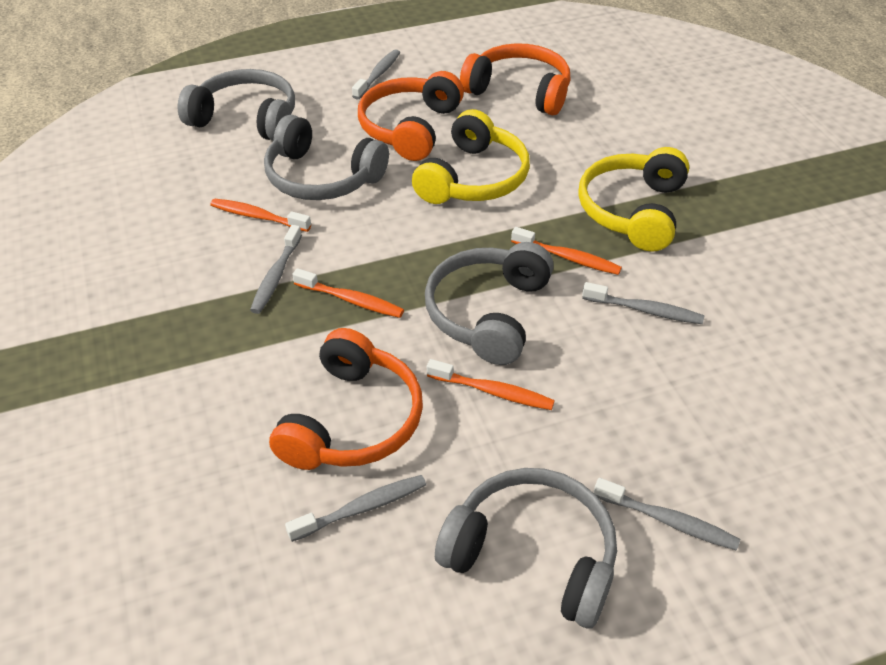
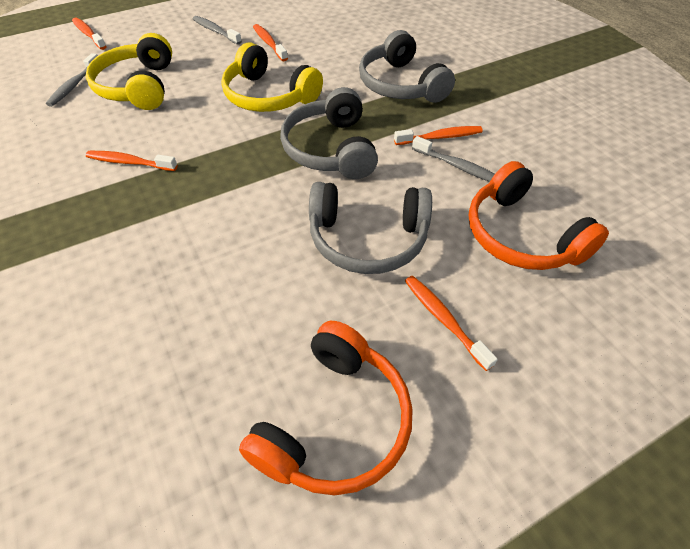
grey headphones: [178,69,295,141] [264,115,389,200] [425,242,554,365] [435,468,617,628] = 4 -> [280,87,378,179] [309,182,432,274] [359,30,455,103] = 3
grey toothbrush: [250,225,302,314] [285,475,426,542] [352,49,401,100] [582,282,704,324] [594,478,740,551] = 5 -> [46,53,98,107] [193,16,242,45] [412,136,495,182] = 3
orange headphones: [269,328,423,470] [358,71,464,161] [460,43,571,115] = 3 -> [239,321,413,495] [469,161,609,270] = 2
orange toothbrush: [210,199,311,232] [292,268,404,318] [427,359,555,410] [511,227,622,275] = 4 -> [72,17,107,50] [86,151,178,171] [253,24,288,61] [394,126,483,145] [405,276,498,371] = 5

